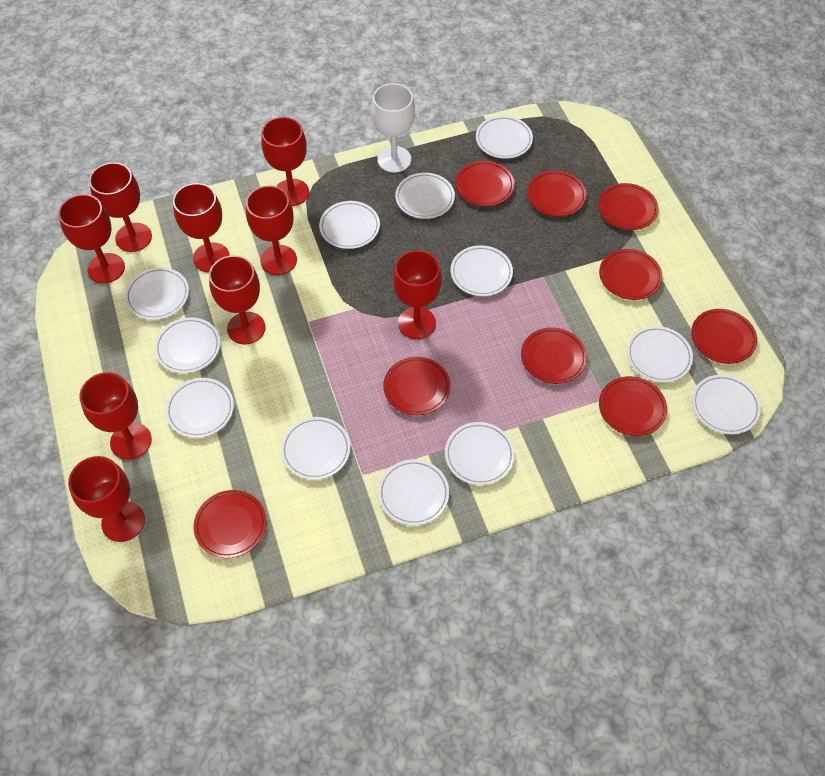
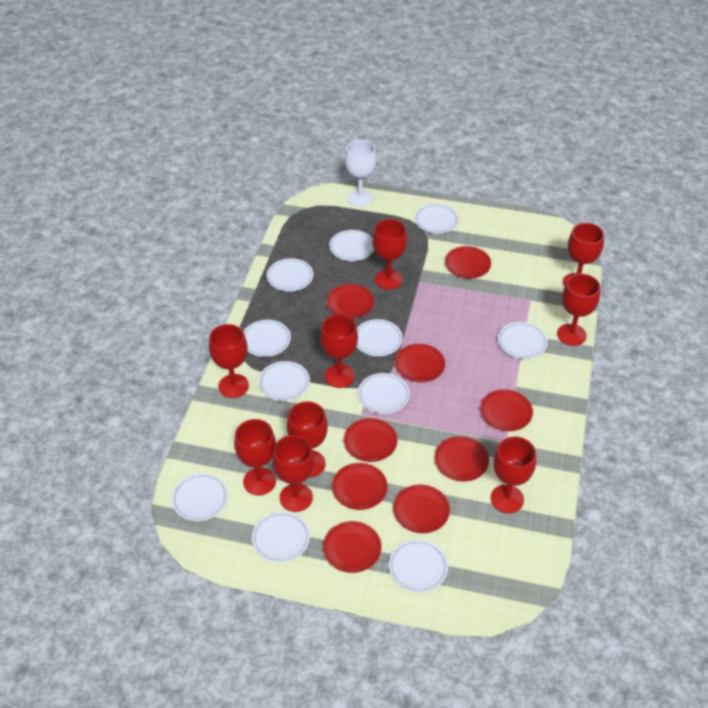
white plate: [125,267,189,320] [154,317,220,373] [165,378,234,438] [281,417,350,480] [319,201,380,249] [378,459,449,526] [395,173,455,219] [445,422,515,485] [451,245,513,296] [476,116,533,159] [627,326,693,382] [692,375,761,434] = 12 -> [172,473,228,521] [243,320,291,357] [252,512,310,563] [258,361,310,401] [267,258,313,292] [329,230,374,261] [357,319,403,356] [358,373,410,414] [389,540,448,593] [414,204,459,233] [498,322,548,359] = 11

